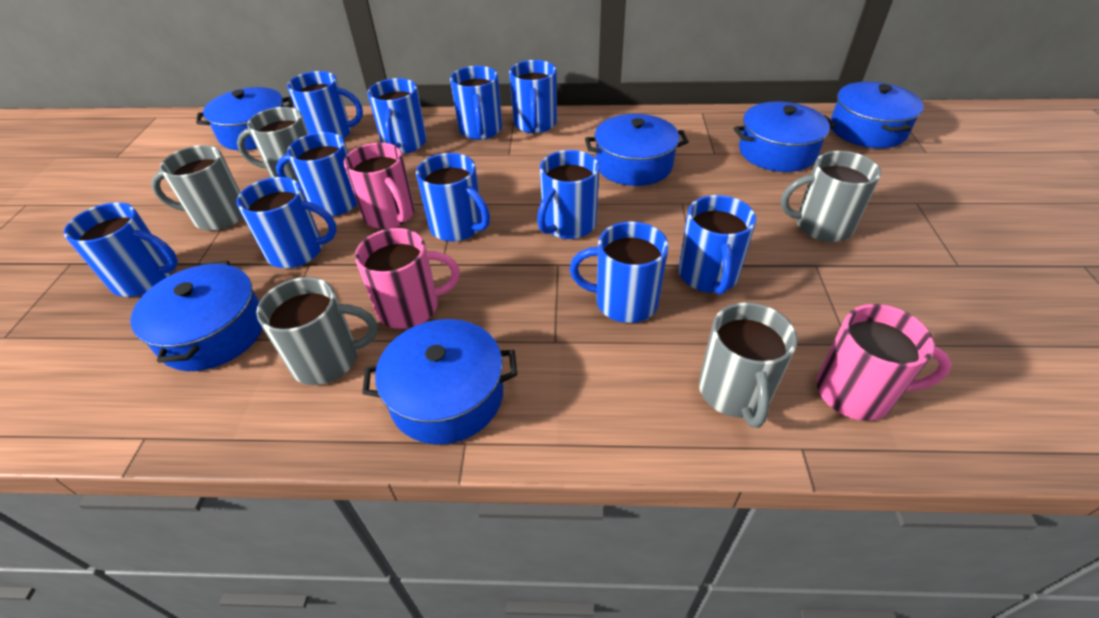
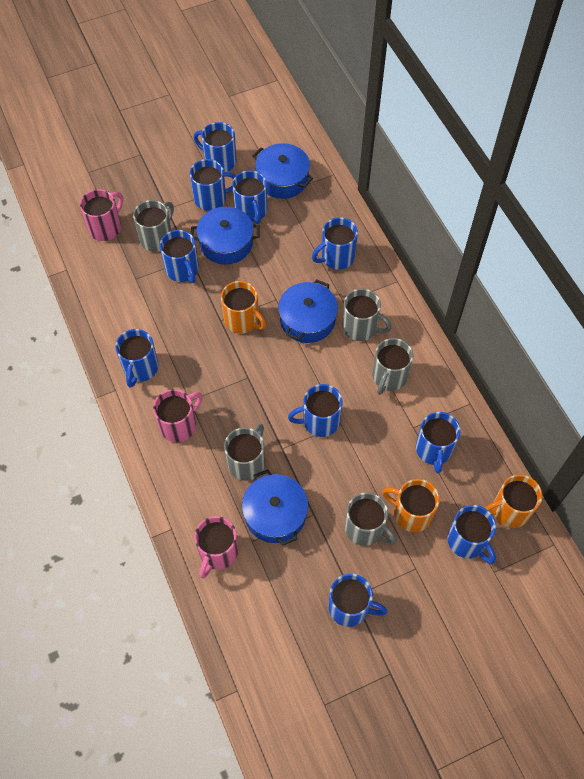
blue mug: [64,202,178,297] [236,177,337,268] [276,132,357,216] [287,71,363,139] [367,78,427,154] [416,153,490,242] [450,66,502,140] [509,60,557,133] [537,150,599,239] [570,222,669,323] [678,195,756,295] = 11 -> [115,329,159,388] [160,230,199,283] [190,159,236,211] [193,122,237,172] [232,170,267,224] [288,384,343,437] [312,217,358,269] [328,573,388,627] [416,412,461,473] [447,505,496,564] = 10
blue pot: [130,261,263,371] [196,87,293,150] [362,319,517,445] [585,114,689,186] [733,101,836,172] [831,82,924,148] = 6 -> [191,207,260,265] [242,470,308,546] [253,143,313,199] [278,279,338,343] = 4
orange mug: none = 0 -> [221,281,266,333] [382,479,440,532] [485,475,542,528] = 3

